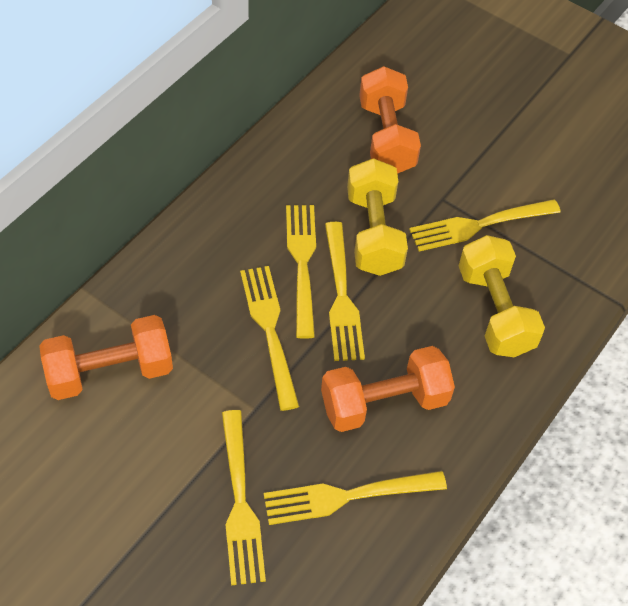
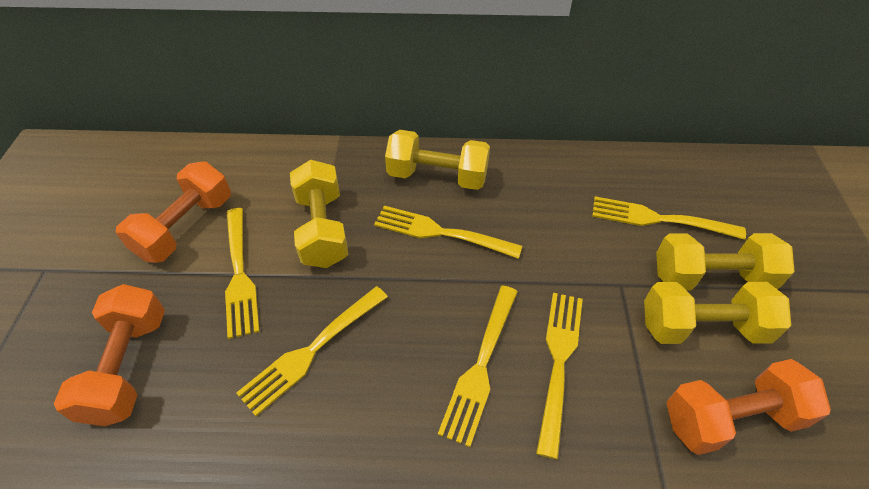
yellow dumbbell: [347,158,408,276] [459,235,545,357] = 2 -> [290,160,348,268] [385,130,490,190] [644,282,791,344] [656,233,795,290] = 4

